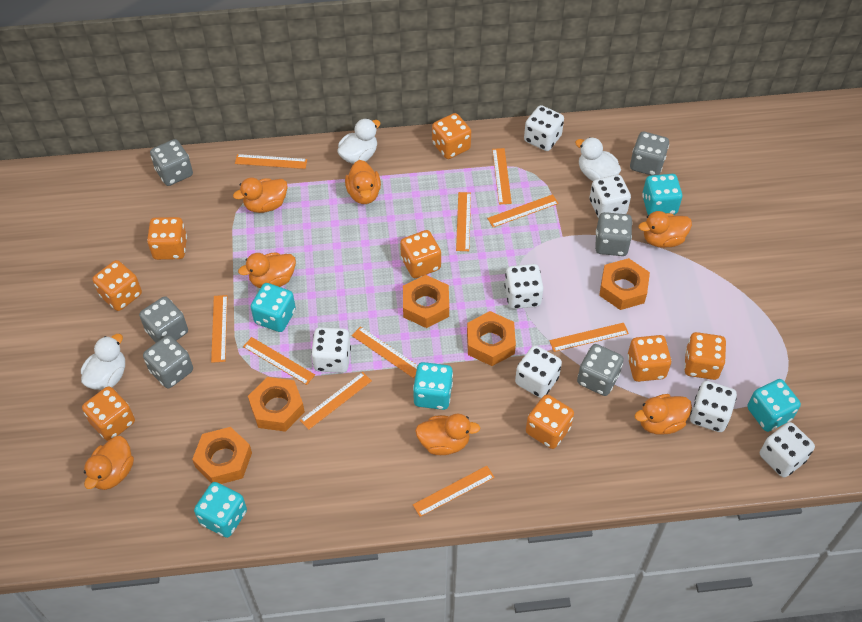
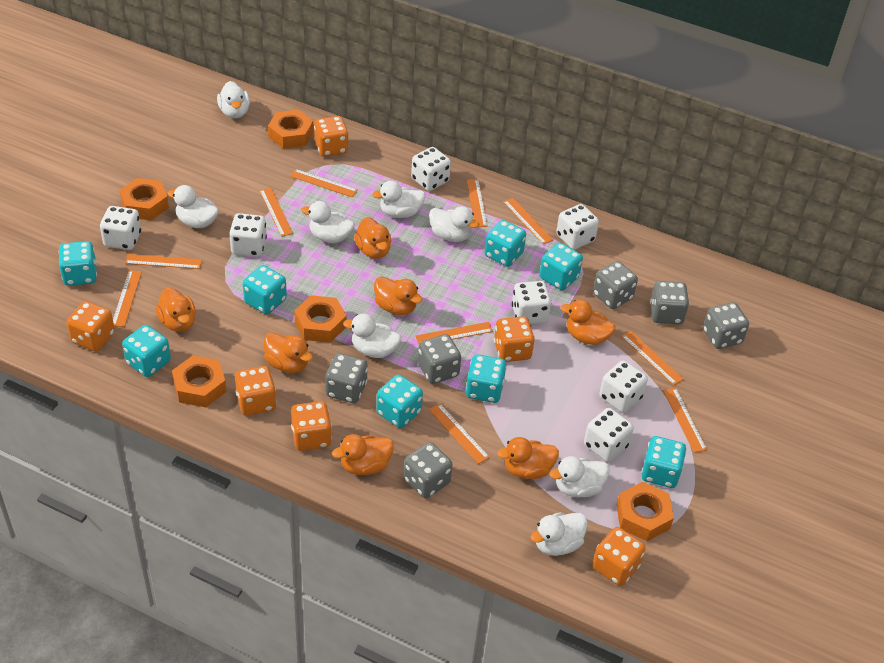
orange dice: [82,386,135,441] [93,260,142,311] [147,217,187,260] [400,230,441,278] [432,113,471,159] [526,395,574,449] [627,335,671,382] [684,332,726,380] = 8 -> [67,301,115,352] [235,366,276,416] [291,401,332,451] [314,116,349,157] [494,316,535,362] [592,527,646,586] = 6
turquoise dice: [194,482,247,538] [251,283,296,332] [413,362,453,410] [642,174,682,215] [747,379,801,432] = 5 -> [59,241,97,286] [122,325,171,377] [243,265,287,314] [376,375,423,428] [466,354,507,403] [484,220,526,267] [539,243,583,290] [641,436,686,488] = 8
white duck: [81,334,125,390] [337,118,380,164] [575,137,621,181] = 3 -> [167,185,219,228] [217,81,250,118] [301,201,354,243] [343,313,401,358] [372,181,425,218] [429,206,479,242] [530,512,588,556] [549,456,610,497] = 8

